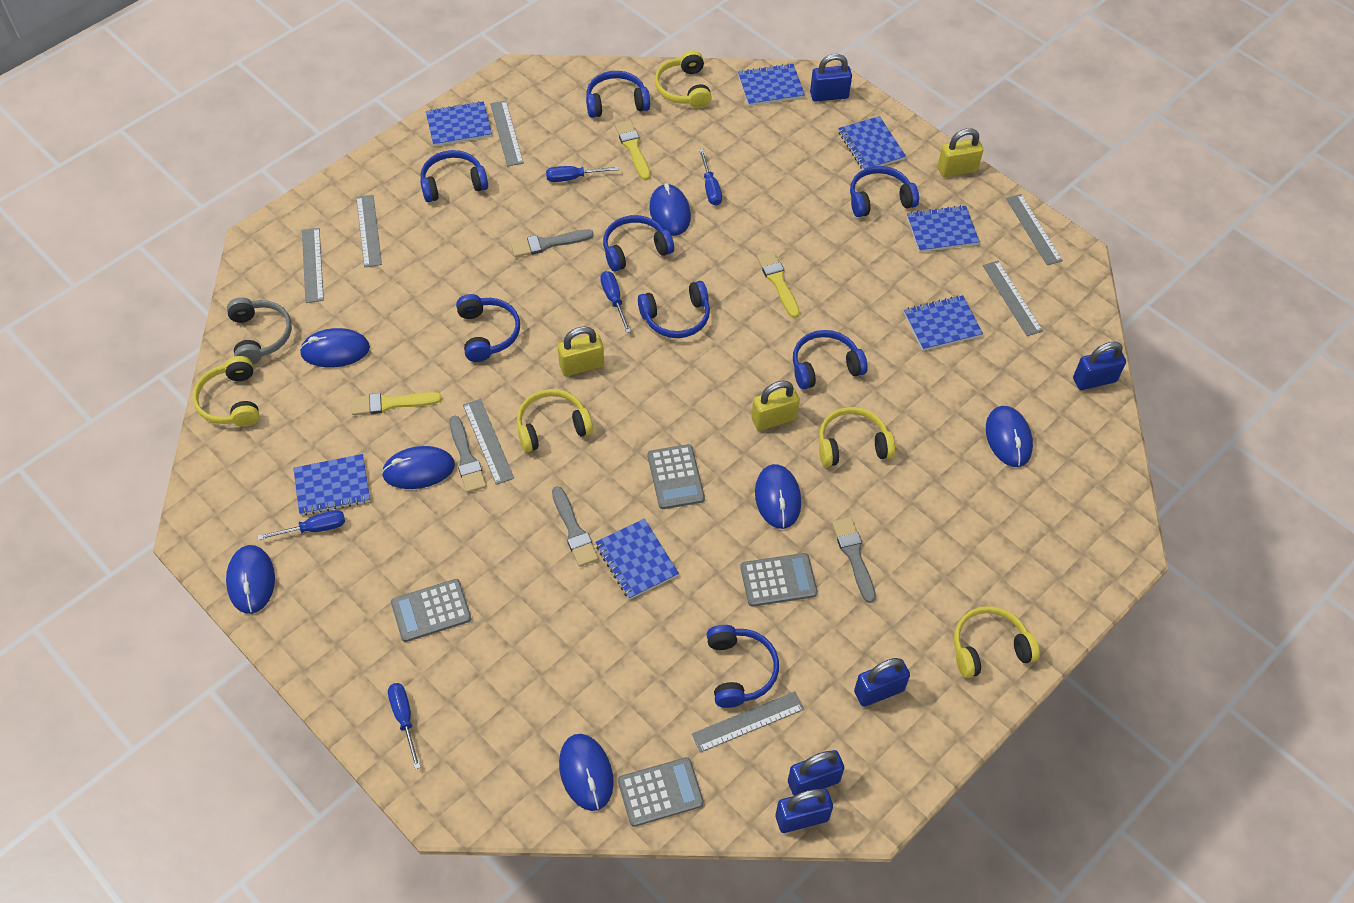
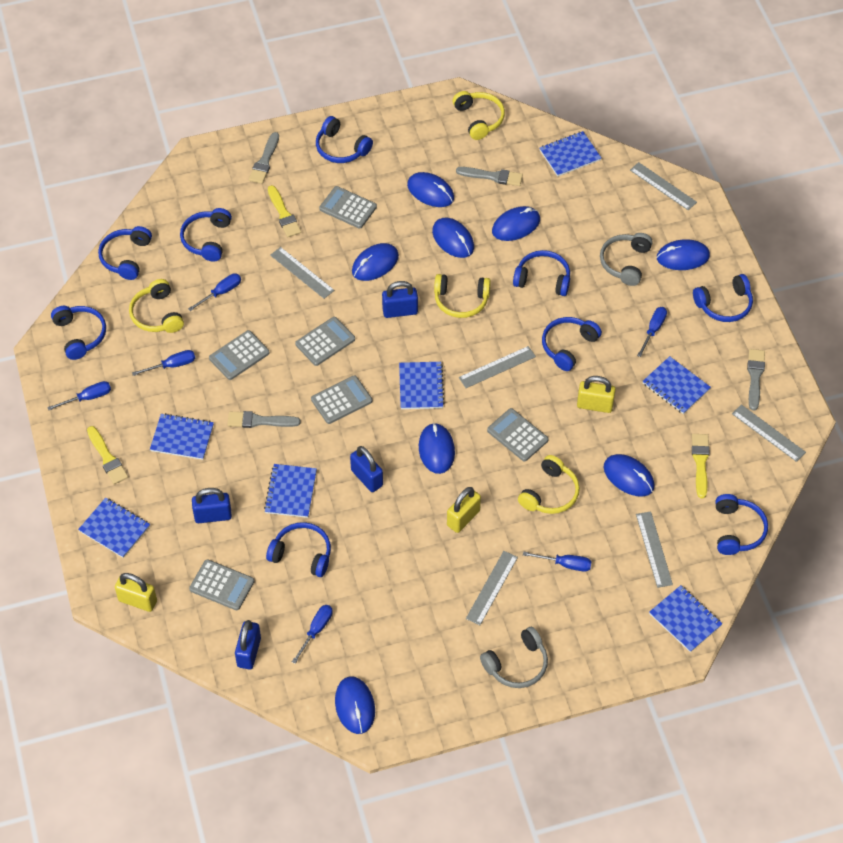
blue headphones: [420,150,488,202] [456,294,520,362] [586,71,650,118] [603,215,674,272] [638,281,710,338] [706,625,779,708] [793,330,868,389] [850,166,919,217] = 8 -> [51,306,106,360] [98,226,152,280] [180,208,232,261] [266,522,331,577] [316,116,373,163] [513,250,570,296] [542,317,602,371] [693,274,753,322] [715,494,768,555] = 9
blue mouse: [226,545,275,614] [299,328,370,368] [382,446,455,489] [559,734,614,811] [649,183,691,236] [755,464,801,529] [986,406,1033,467] = 7 -> [335,676,375,734] [352,243,399,281] [407,172,454,207] [419,423,455,474] [432,218,474,258] [492,206,540,241] [604,454,654,496] [657,239,710,270] = 8
blue padlock: [776,788,833,833] [788,750,845,796] [810,54,852,102] [854,658,910,707] [1073,341,1126,390] = 5 -> [192,488,232,523] [235,620,261,669] [350,446,383,492] [382,281,418,318] = 4
blue screwdriver: [258,510,345,540] [388,683,421,769] [546,166,619,182] [600,271,631,333] [699,149,722,206] = 5 -> [47,381,111,410] [132,350,195,376] [188,273,241,311] [292,605,333,664] [523,552,592,571] [637,307,667,357] = 6
grey calculator: [391,579,471,642] [618,757,704,827] [648,444,705,509] [740,553,818,607] = 4 -> [189,559,254,610] [209,330,270,380] [295,317,355,366] [311,375,372,424] [319,186,377,229] [487,408,548,462] = 6
grey headphones: [227,297,292,364] = 1 -> [480,627,548,688] [600,233,653,286] = 2
grey ruler: [302,228,324,303] [356,195,382,267] [463,399,514,485] [490,100,524,166] [692,691,804,753] [983,261,1043,336] [1006,194,1063,265] = 7 -> [270,247,334,299] [459,346,536,388] [466,551,518,625] [630,162,697,210] [636,511,673,588] [732,405,806,462] = 6
yellow headphones: [193,356,259,427] [517,389,593,452] [655,50,712,108] [819,407,895,467] [954,606,1040,678] = 5 -> [129,279,184,333] [434,274,491,318] [453,91,505,140] [518,455,580,514] = 4

